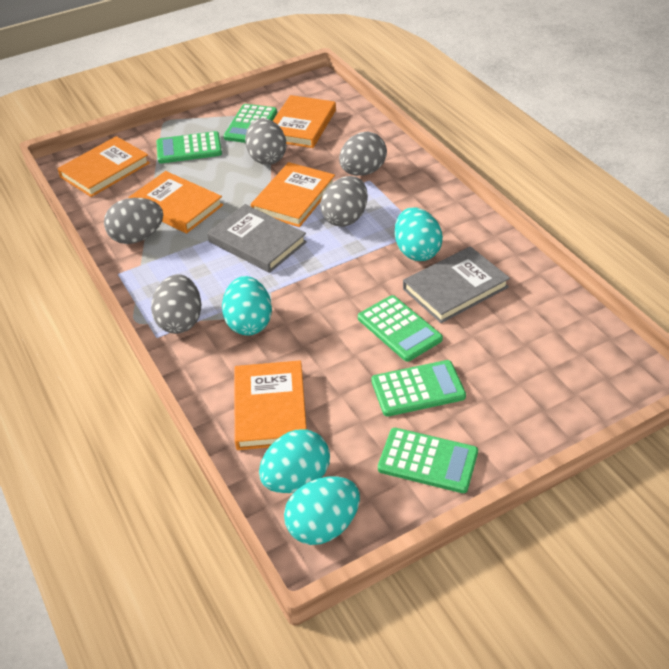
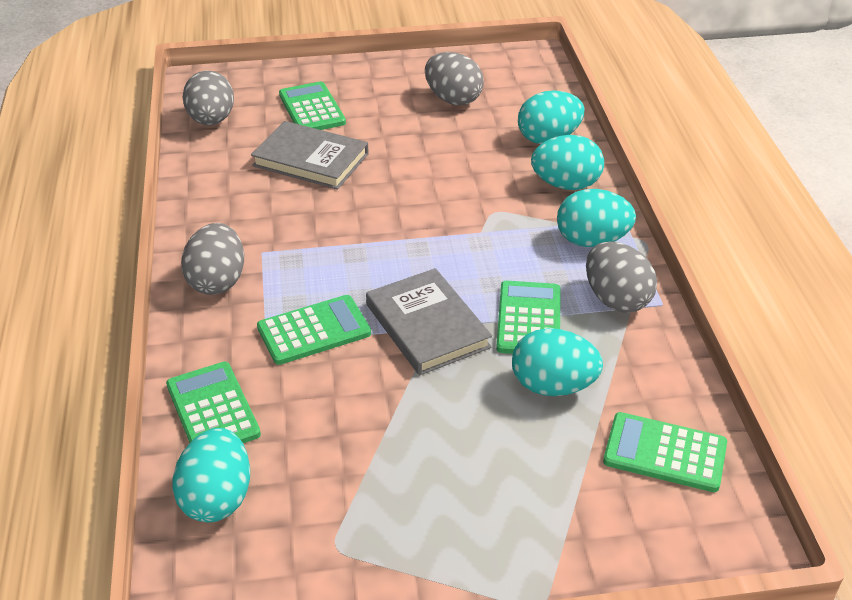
grey egg: [104,198,163,244] [151,274,201,334] [245,118,286,165] [321,176,368,227] [339,132,387,176] = 5 -> [181,223,244,295] [183,71,234,125] [425,52,484,105] [586,241,657,313] = 4
orange book: [57,136,150,197] [128,171,223,233] [234,360,307,450] [251,162,335,227] [273,95,336,148] = 5 -> none = 0
turquoise egg: [222,276,272,336] [259,430,330,493] [284,476,360,545] [395,207,443,261] = 4 -> [172,428,250,522] [512,328,603,396] [518,90,585,144] [531,135,604,190] [557,189,636,247] = 5

